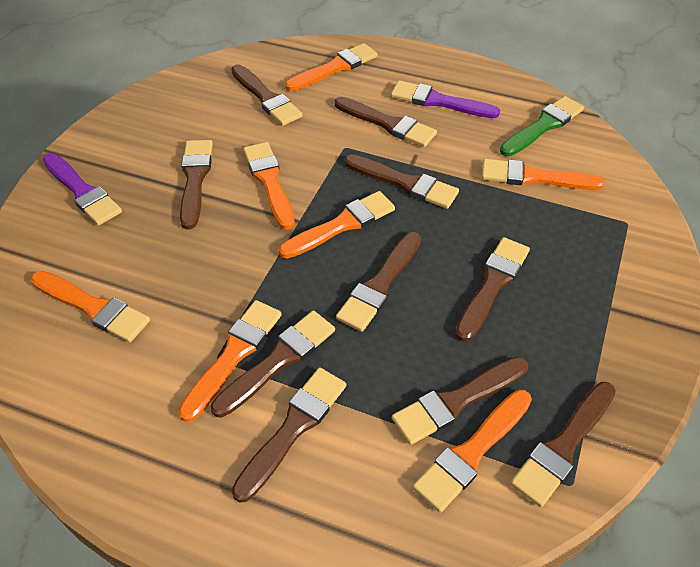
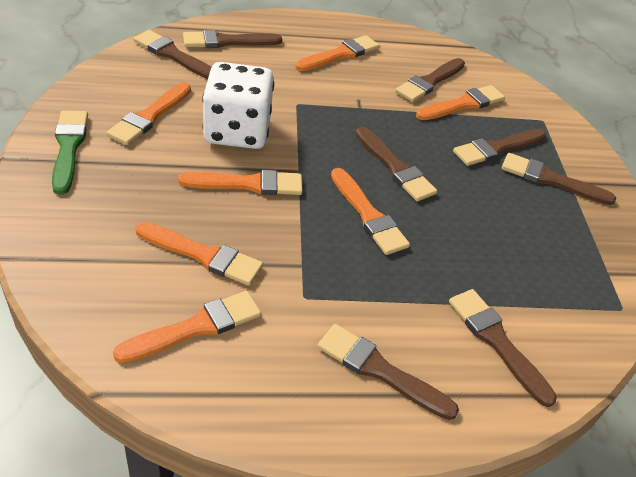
brown brush: [180,140,213,229] [211,310,335,418] [231,64,303,126] [231,367,346,503] [334,97,437,147] [336,232,421,332] [345,154,459,209] [392,357,528,445] [455,237,530,342] [510,382,616,507] = 10 -> [133,30,211,79] [183,30,282,48] [317,324,459,420] [356,127,437,201] [395,58,465,102] [449,289,557,407] [453,129,546,166] [502,153,616,205] = 8
purple brush: [43,153,122,225] [391,80,500,118] = 2 -> none = 0
white dice: none = 0 -> [202,62,274,149] = 1

